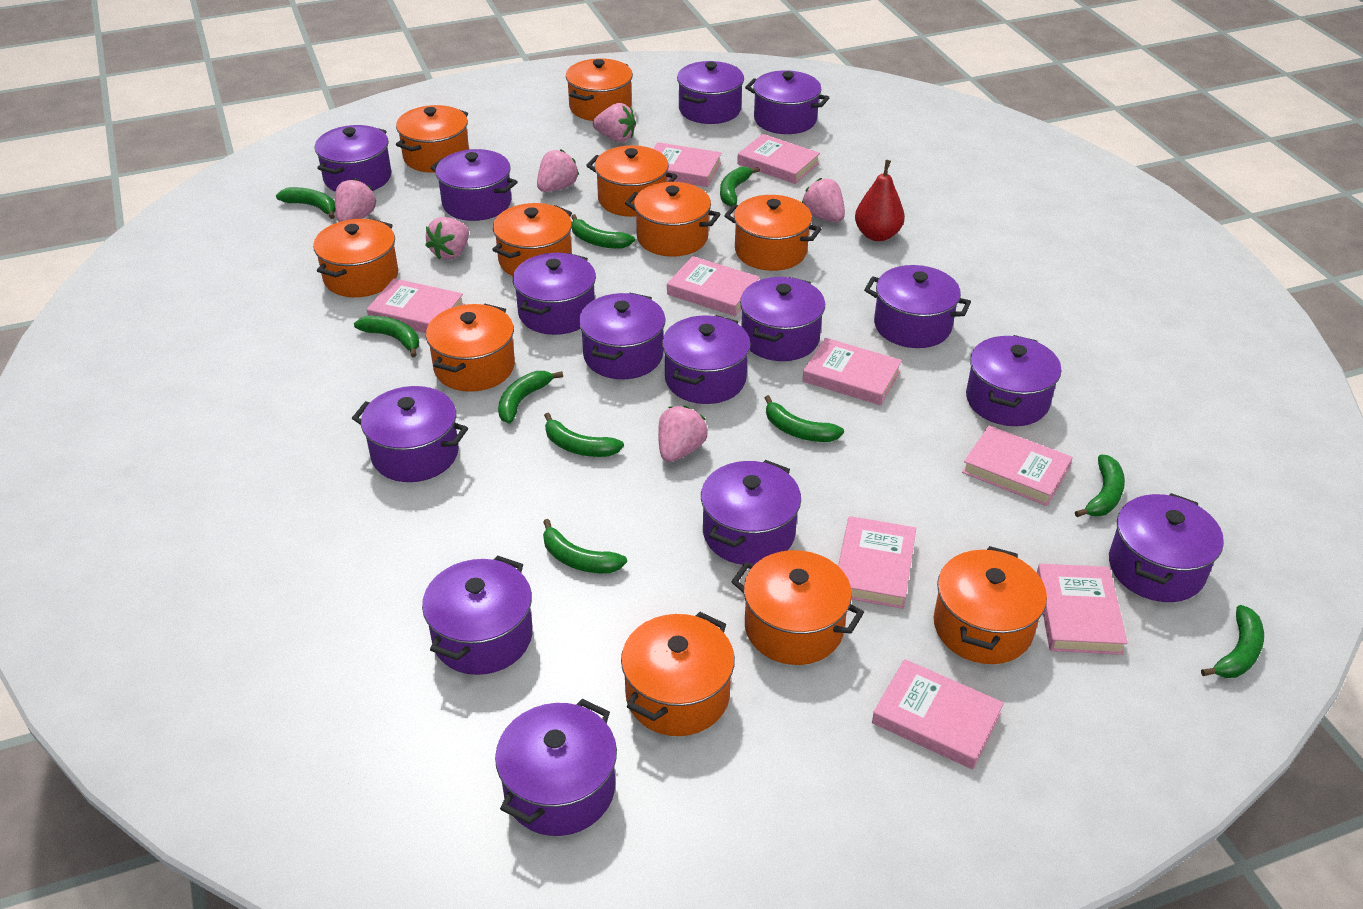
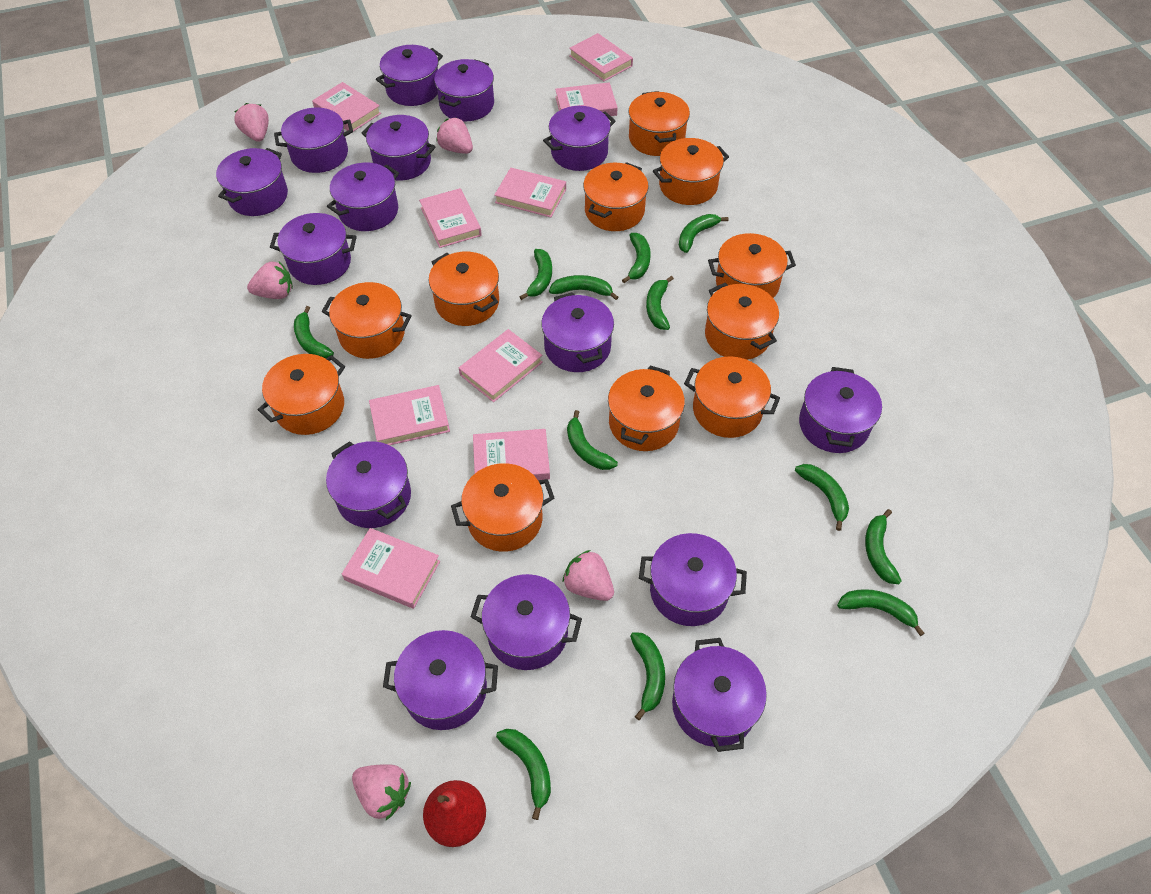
green banana: [276,187,335,219] [354,315,419,358] [498,371,563,424] [543,519,627,573] [544,412,624,457] [571,214,635,249] [720,167,760,207] [765,395,844,442] [1075,454,1125,517] [1201,605,1264,678] = 10 -> [294,306,334,359] [496,729,551,820] [519,249,552,300] [549,275,618,300] [567,410,618,470] [622,233,651,283] [630,632,665,720] [646,276,674,330] [679,214,729,253] [795,464,849,531] [837,589,925,636] [865,509,902,584] = 12
pink strawberry: [335,178,377,222] [425,217,469,260] [537,149,579,192] [593,103,636,142] [658,406,708,462] [802,178,845,222] = 6 -> [234,103,269,142] [247,262,293,299] [352,764,411,820] [436,117,473,154] [563,550,614,601] = 5

